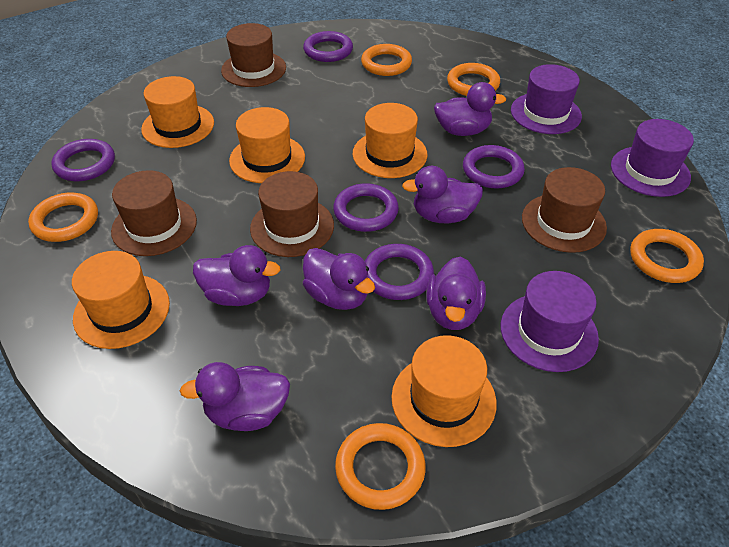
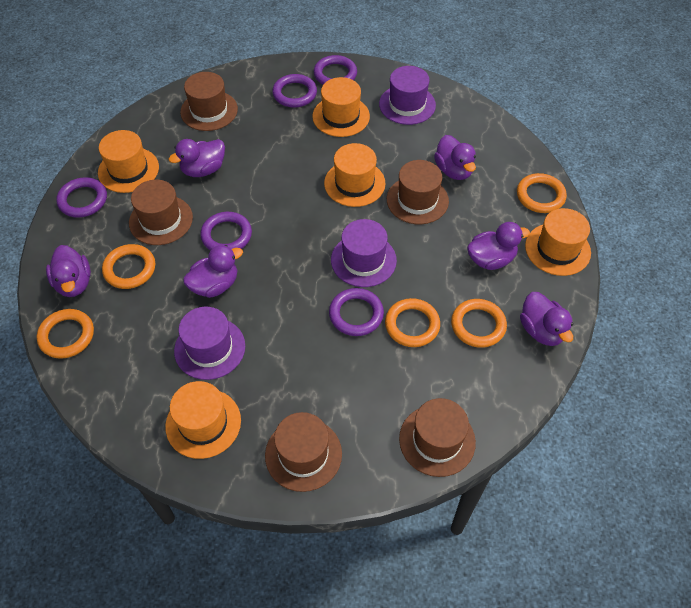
brown hat: [111,170,197,256] [221,23,286,87] [250,171,334,257] [522,167,607,253] = 4 -> [129,180,193,245] [180,72,238,131] [265,412,342,492] [387,160,449,224] [399,398,476,477] = 5

